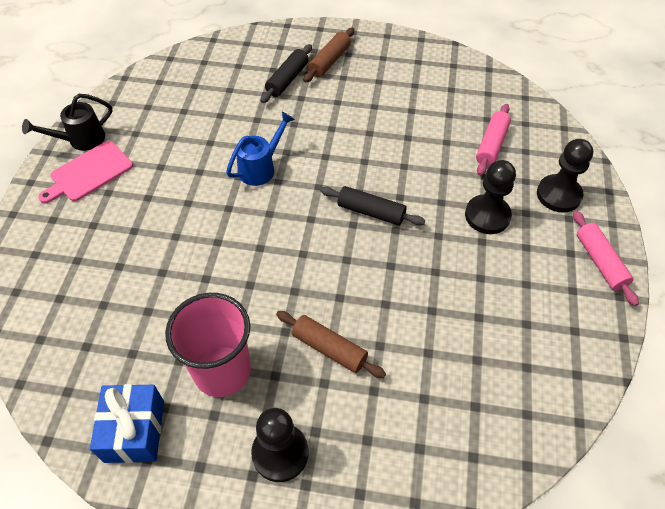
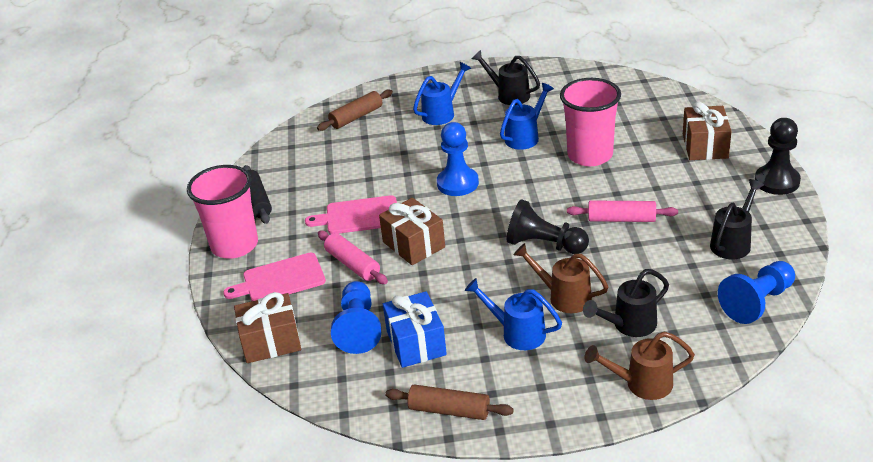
black pawn: [251,408,309,482] [465,160,516,234] [537,139,593,213] = 3 -> [507,199,589,254] [755,118,801,195] = 2
black rolling pin: [260,44,312,103] [320,186,425,226] = 2 -> [243,165,272,224] = 1
black watering can: [22,94,113,151] = 1 -> [472,50,540,105] [583,269,669,337] [710,179,764,260] = 3
blue pawn: none = 0 -> [331,281,381,354] [437,122,479,196] [718,261,795,324] = 3
blue watering can: [226,112,295,186] = 1 -> [413,62,471,125] [465,278,562,350] [500,83,554,150] = 3
brown gift: none = 0 -> [234,292,301,363] [379,198,445,265] [683,102,732,160] = 3
brown watering can: none = 0 -> [514,243,608,313] [584,331,695,400] = 2
pink cup: [165,293,251,397] = 1 -> [187,165,258,259] [560,78,621,166] = 2
pink cutting board: [38,141,133,203] = 1 -> [223,253,326,301] [305,195,397,234] = 2

